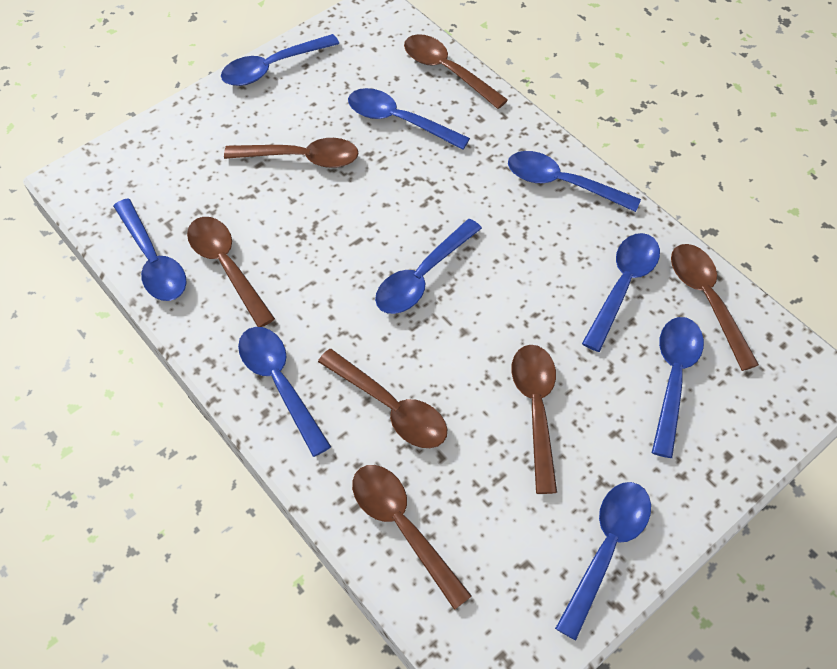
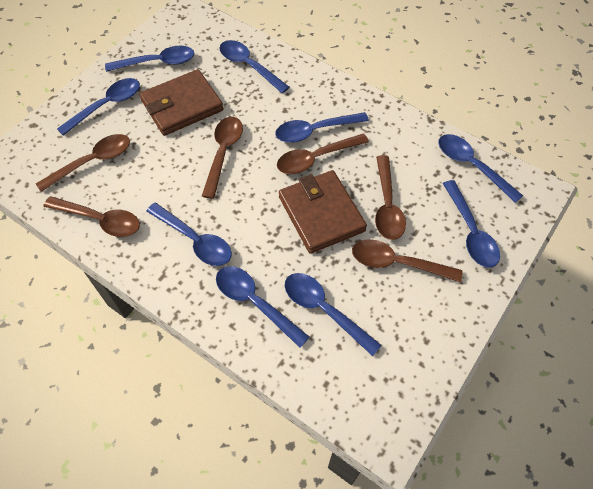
brown spoon: [187,217,275,327] [224,138,358,168] [318,349,447,448] [352,465,472,610] [404,34,508,109] [511,345,557,494] [671,244,759,371] = 7 -> [36,134,130,192] [44,196,140,237] [202,117,243,199] [277,133,369,174] [352,239,463,283] [375,155,406,240] = 6
brown wallet: none = 0 -> [139,69,224,136] [279,170,367,254] = 2

